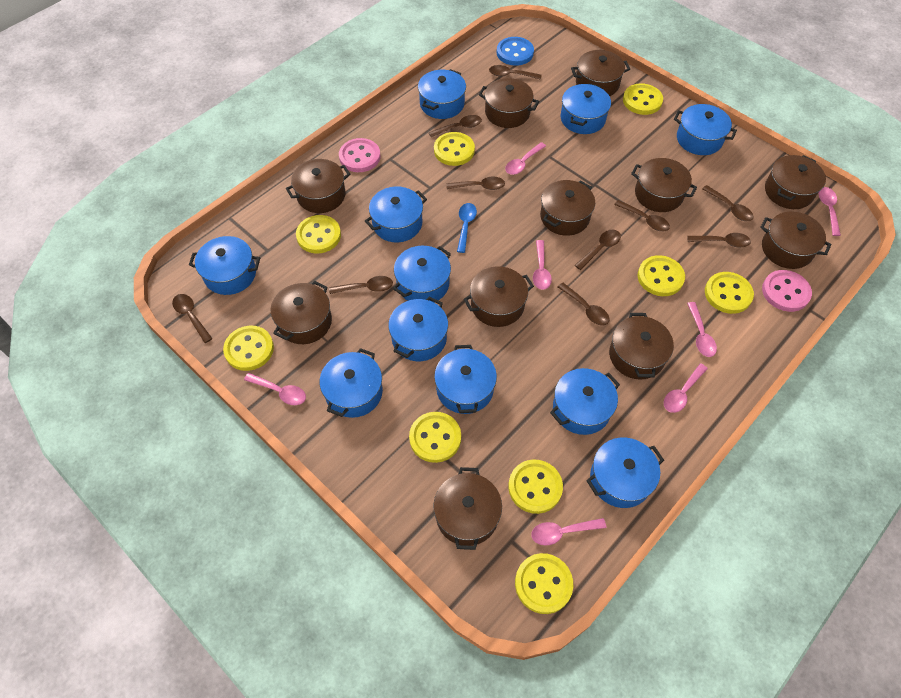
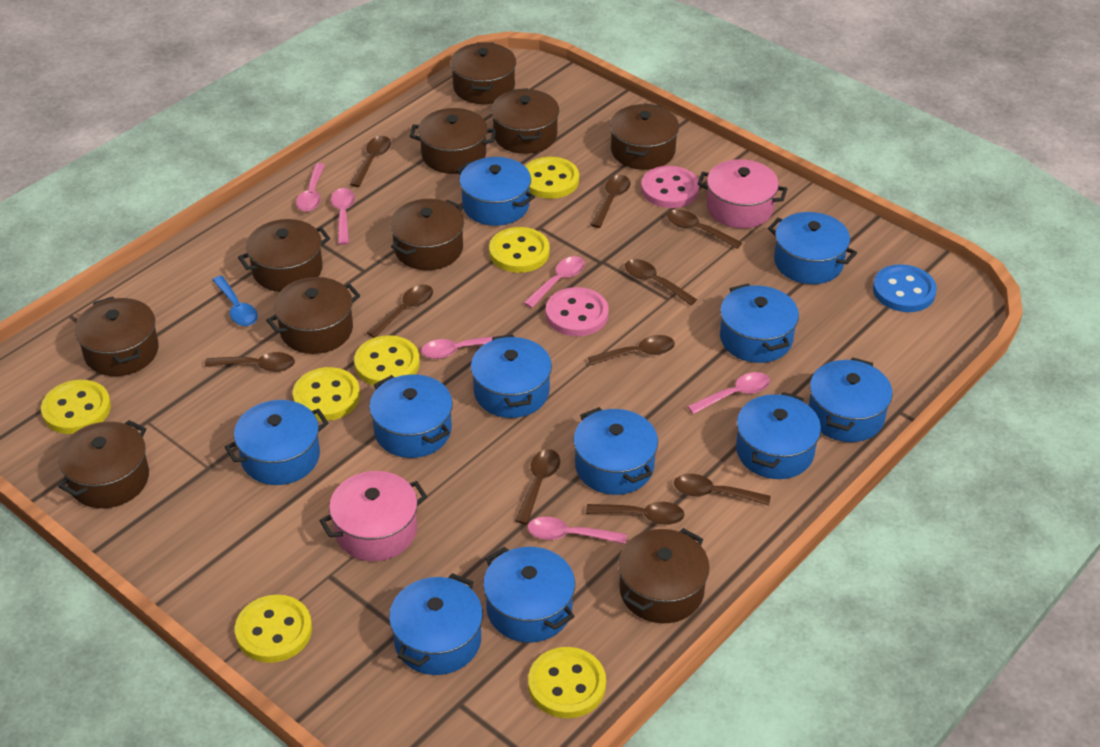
brown pot: [271,281,332,344] [286,159,350,213] [433,467,502,550] [464,266,534,327] [479,78,539,128] [540,180,595,236] [571,50,630,96] [609,313,674,380] [631,158,697,212] [760,212,831,269] [765,155,826,209] = 11 -> [58,420,149,508] [75,297,159,376] [238,219,330,292] [266,277,360,354] [390,199,464,270] [410,108,496,174] [450,42,516,104] [491,88,559,154] [610,103,679,170] [618,528,710,623] = 10
pink pot: none = 0 -> [320,471,427,561] [697,159,787,228] = 2
pink spoon: [244,373,306,405] [505,142,546,175] [531,518,606,546] [533,240,552,290] [664,363,708,413] [687,302,717,357] [819,187,841,236] = 7 -> [296,163,325,212] [331,188,355,245] [421,335,504,359] [524,256,585,308] [528,517,627,544] [687,372,770,414] = 6
yellow button: [223,326,274,371] [296,215,341,254] [409,412,461,463] [434,132,475,166] [508,459,563,514] [515,553,573,614] [623,83,663,115] [638,255,685,296] [705,272,754,314] = 9 -> [41,380,111,434] [235,595,312,663] [293,367,360,421] [354,335,420,386] [489,227,550,273] [525,157,579,199] [528,647,606,718] = 7

